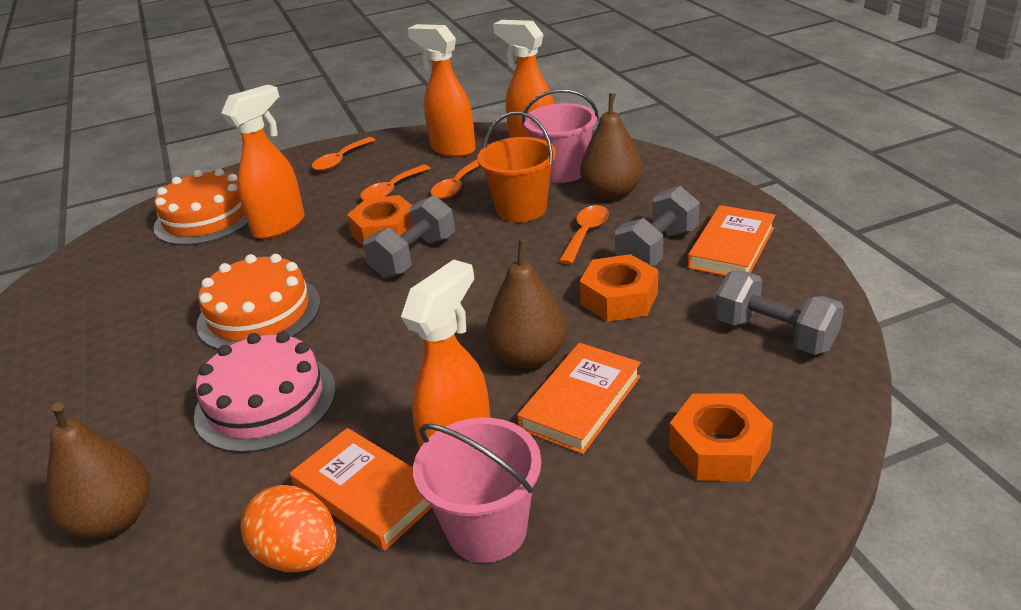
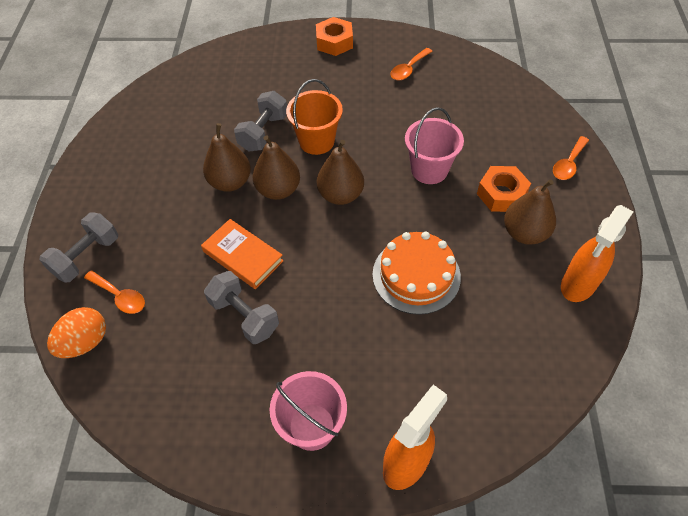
brown pear: [46,403,150,538] [486,239,567,369] [580,93,643,200] = 3 -> [203,123,251,192] [253,135,300,200] [317,140,364,205] [504,179,556,245] = 4
orange book: [290,428,432,551] [517,343,641,454] [688,205,775,276] = 3 -> [201,219,284,289] = 1
orange cake: [154,169,248,246] [196,254,321,350] = 2 -> [373,232,461,315] = 1
orange nut: [347,195,412,247] [580,254,658,322] [669,393,773,481] = 3 -> [316,17,353,56] [477,166,531,212] = 2
orange spoon: [312,137,375,171] [360,165,431,200] [431,159,480,199] [559,205,609,264] = 4 -> [84,270,145,314] [390,48,433,80] [553,136,589,180] = 3
orange spray bottle: [221,85,305,239] [401,260,490,449] [408,24,476,157] [493,20,554,138] = 4 -> [383,385,447,490] [561,205,634,302] = 2
pink cake: [194,332,336,453] = 1 -> none = 0

